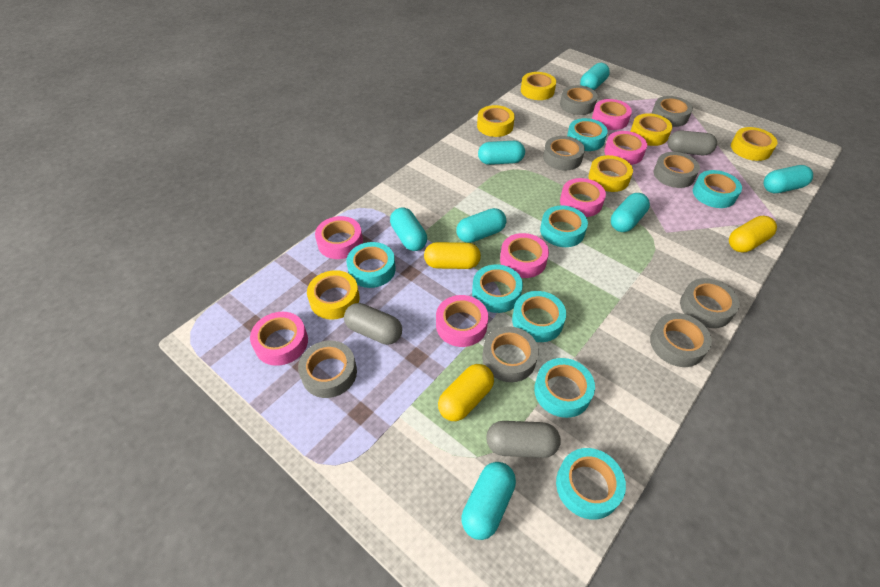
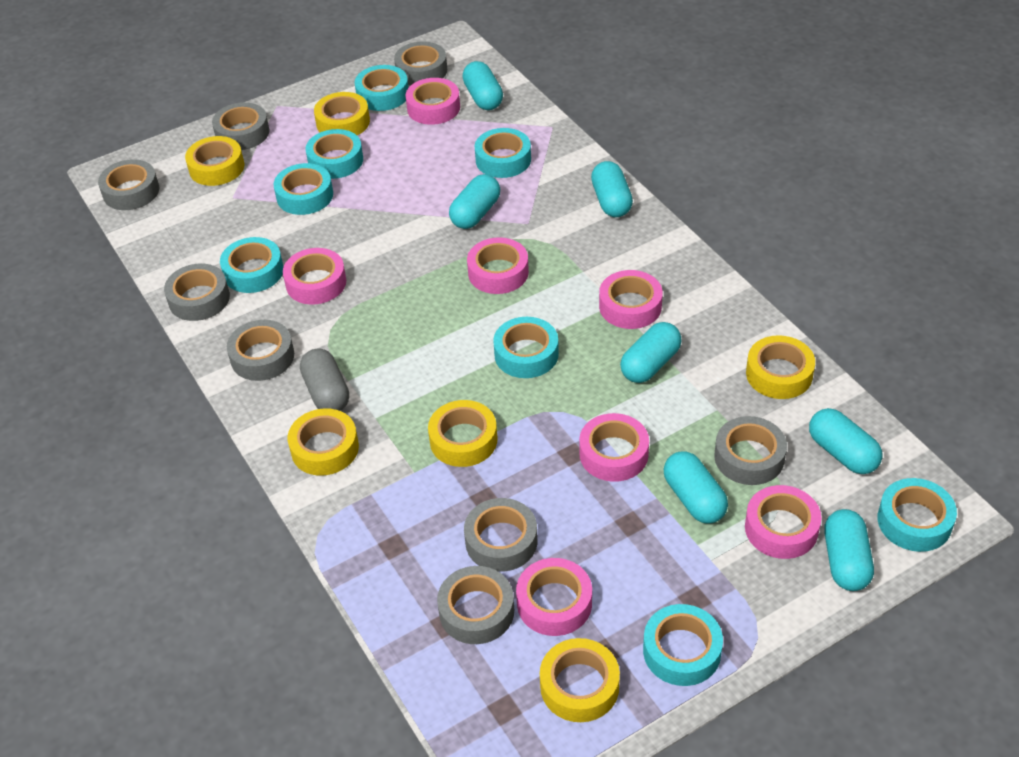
grey capsule: [344,303,402,345] [486,421,561,458] [668,130,717,155] = 3 -> [300,348,349,411] = 1
yellow capsule: [424,242,481,269] [438,364,494,421] [729,216,777,252] = 3 -> none = 0

